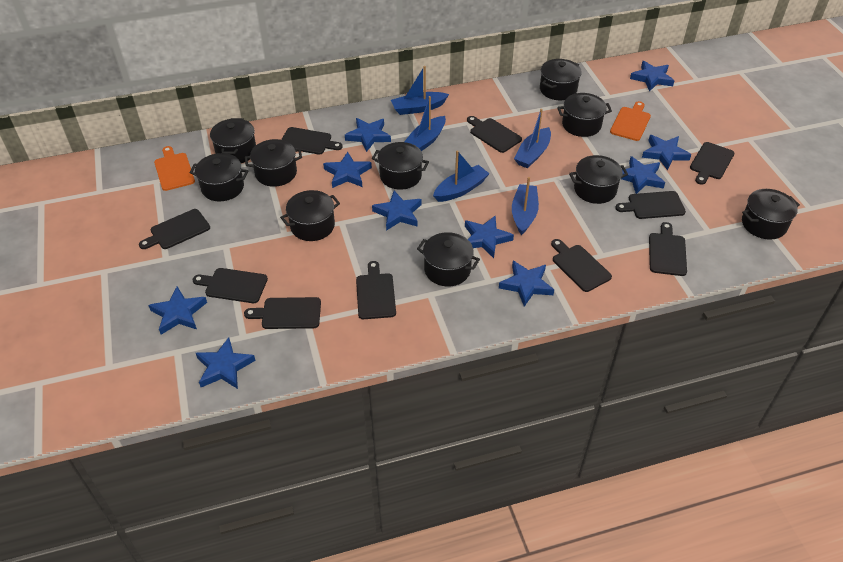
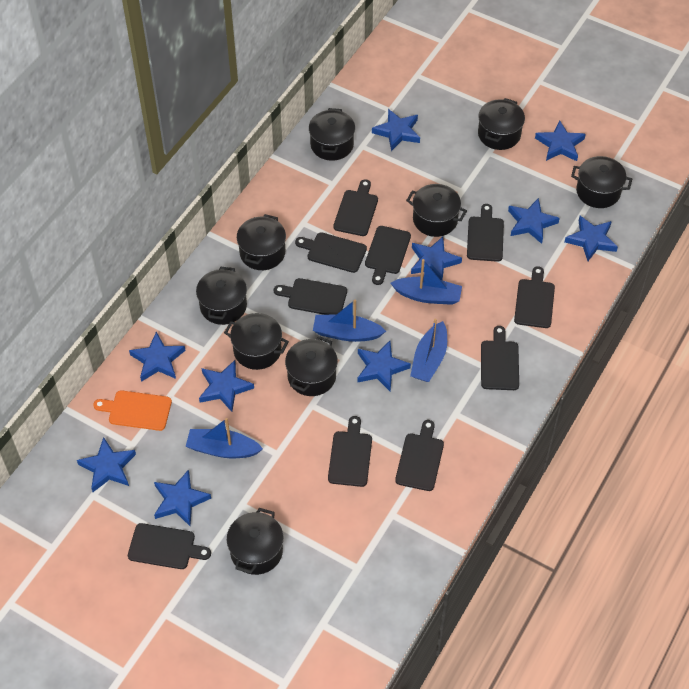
black pot: [189,153,248,201] [210,118,256,163] [245,139,302,187] [280,190,340,241] [372,142,429,190] [417,232,480,286] [540,59,582,100] [557,93,612,137] [569,155,628,204] [742,189,800,240] = 10 -> [196,267,247,325] [224,313,289,370] [227,508,283,575] [237,214,286,270] [285,336,338,396] [309,108,355,161] [406,184,467,237] [478,98,525,150] [571,156,632,208] = 9
blue boat: [391,66,449,115] [404,96,446,151] [433,150,489,202] [512,177,539,235] [514,109,551,168] = 5 -> [185,418,263,458] [313,300,386,342] [390,259,462,305] [410,318,447,382] = 4
orange cutting board: [154,146,195,191] [610,101,651,141] = 2 -> [93,390,172,431] = 1

